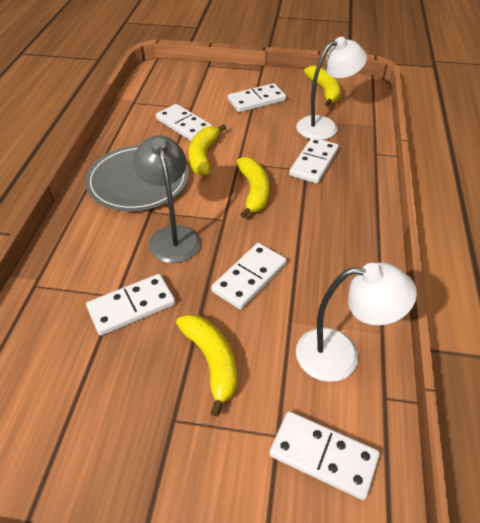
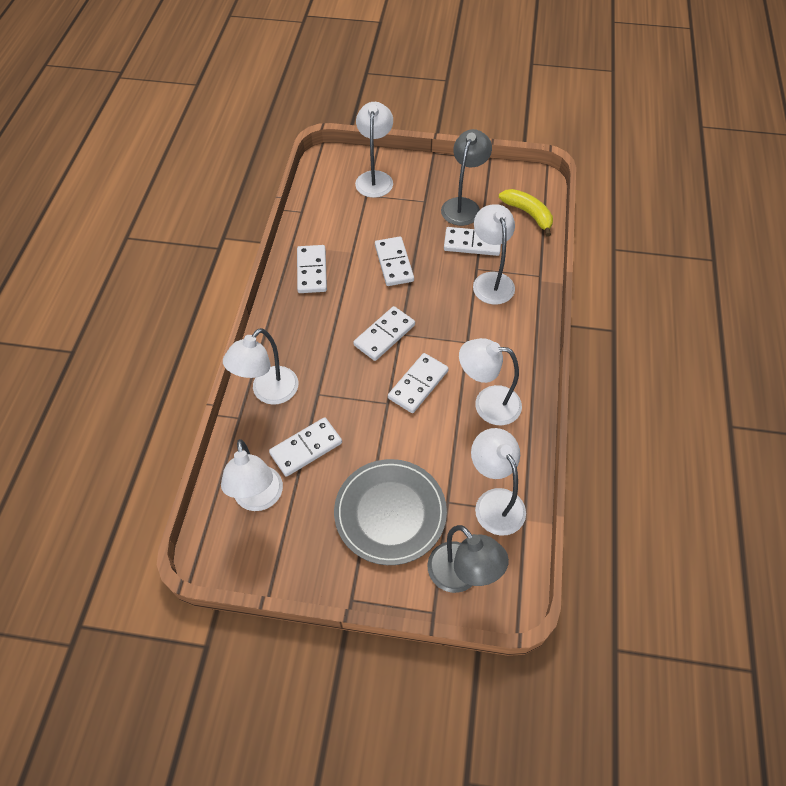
grey lamp: [133,135,201,263] = 1 -> [428,525,509,593] [441,129,492,226] = 2
white lamp: [296,37,367,140] [296,263,417,382] = 2 -> [221,439,283,511] [223,328,298,405] [355,102,393,198] [459,338,522,425] [471,428,526,536] [473,204,515,305] = 6
yellow banana: [176,314,237,416] [188,124,227,176] [237,157,269,218] [304,66,341,107] = 4 -> [499,189,553,237] = 1

